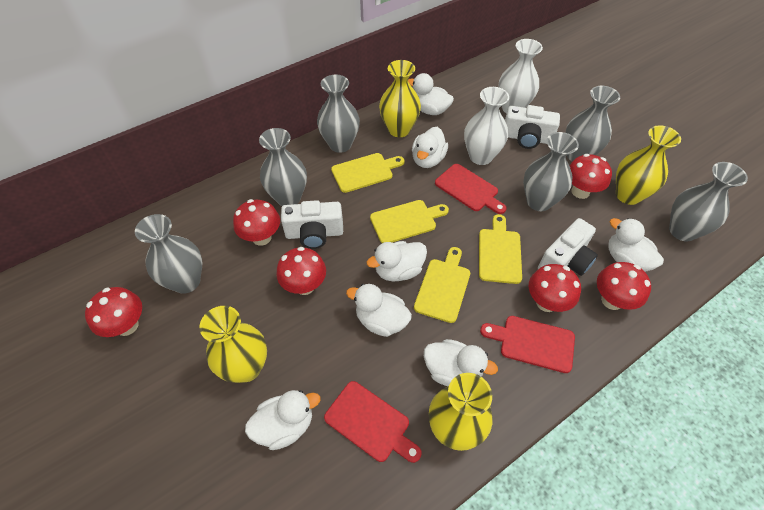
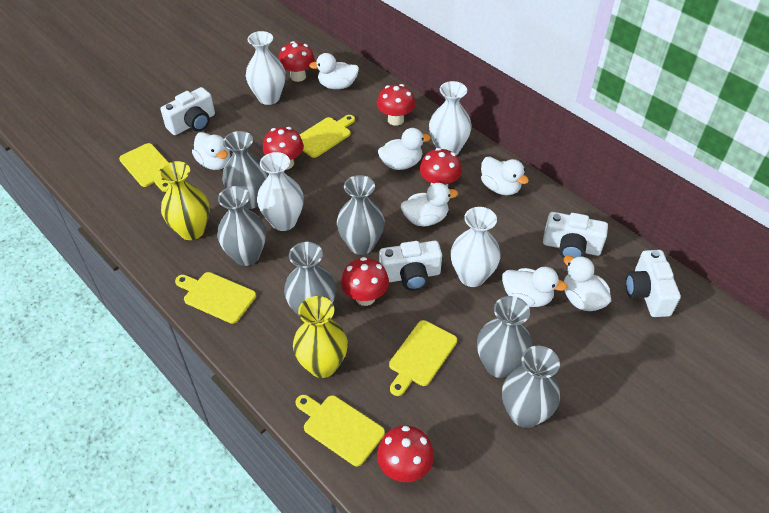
red cutting board: [324,381,422,463] [435,164,506,214] [480,316,575,373] = 3 -> none = 0
white camera: [281,200,343,249] [505,105,560,149] [538,218,598,276] = 3 -> [160,87,215,135] [379,241,442,291] [543,212,608,258] [626,250,681,317] = 4
white vase: [464,87,509,165] [498,39,543,114] = 2 -> [246,31,286,105] [257,152,304,231] [429,81,472,155] [451,207,501,287] = 4
yellow cutting board: [331,153,405,193] [370,200,449,243] [414,247,470,323] [479,214,522,284] = 4 -> [119,143,170,192] [175,272,256,324] [296,395,385,466] [300,115,355,158] [389,320,457,396] = 5
yellow vase: [199,306,267,383] [379,60,421,137] [429,373,493,451] [616,125,681,205] = 4 -> [159,161,210,240] [293,296,348,378] = 2

